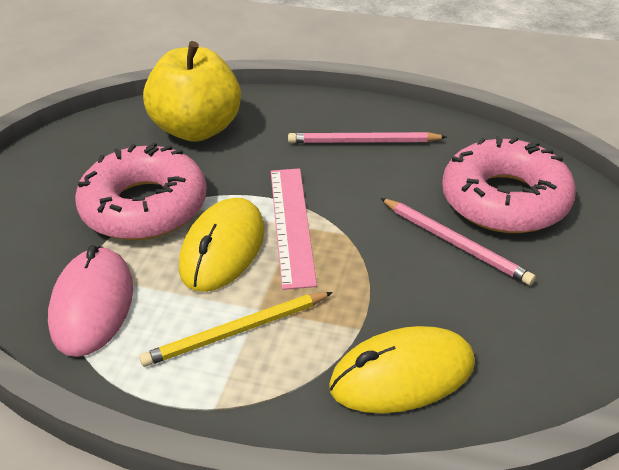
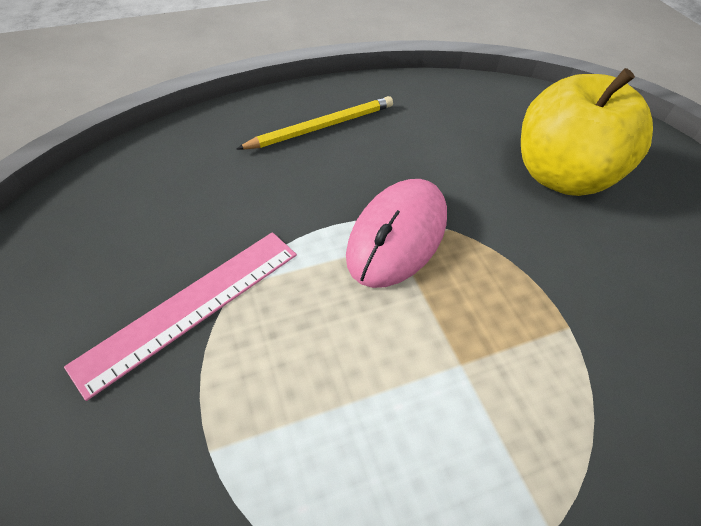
pink donut: [75,142,207,240] [442,136,576,233] = 2 -> none = 0
pink pencil: [288,132,447,143] [381,198,536,285] = 2 -> none = 0
yellow mouse: [179,198,264,292] [329,326,475,414] = 2 -> none = 0

